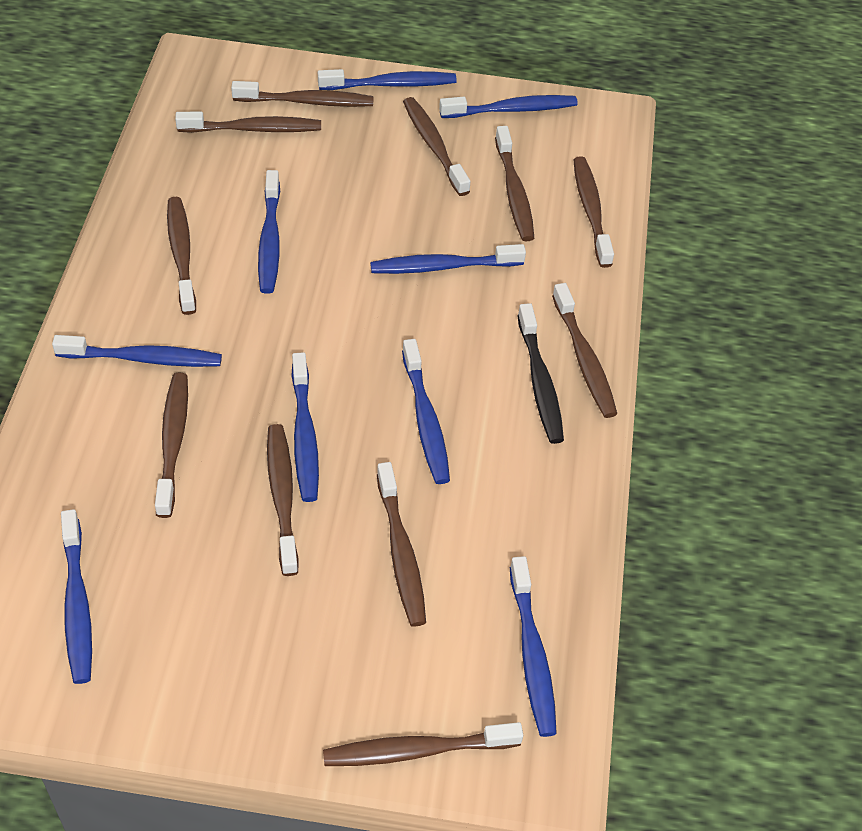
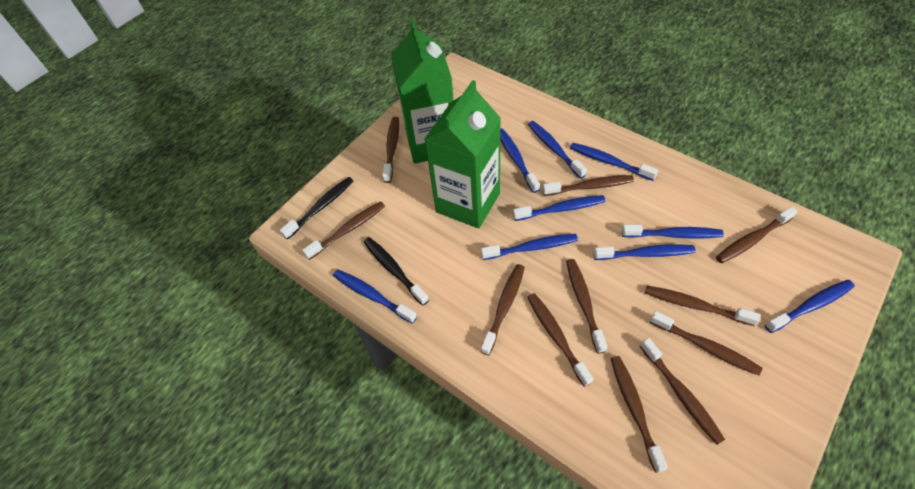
black toothbrush: [517,303,564,444] = 1 -> [280,177,353,240] [364,237,429,306] = 2
green carton: none = 0 -> [391,20,454,164] [424,80,501,228] = 2

